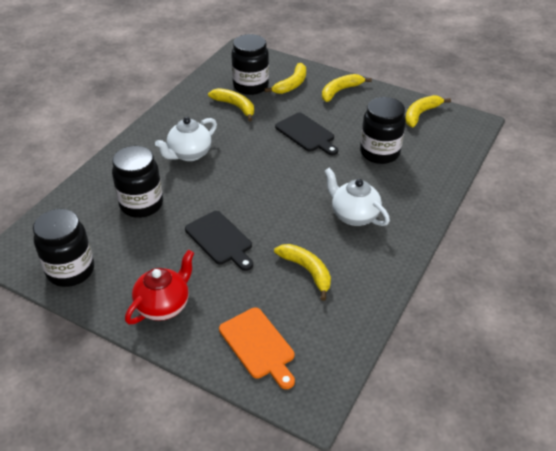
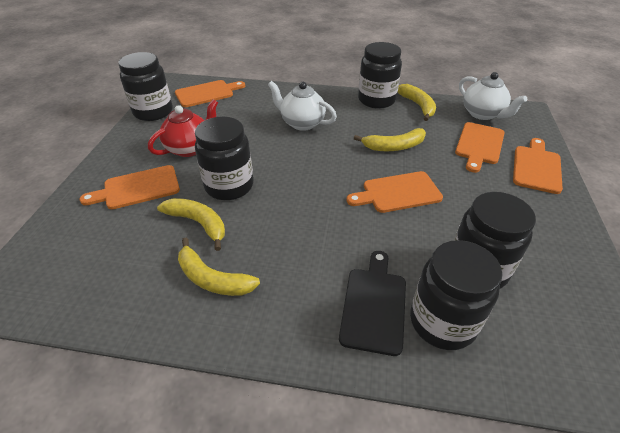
black cutting board: [185,211,253,271] [275,112,338,155] = 2 -> [339,251,406,356] = 1
black jar: [33,209,94,287] [112,146,163,218] [231,34,269,95] [360,97,406,164] = 4 -> [118,52,173,121] [195,117,253,200] [358,42,402,109] [410,240,502,350] [454,192,536,289] = 5
orange cutting board: [219,308,295,389] = 1 -> [79,165,180,209] [175,80,245,107] [347,171,443,213] [455,122,504,173] [513,138,563,194] = 5
yellow banana: [208,88,254,121] [264,63,306,94] [274,244,331,301] [322,74,372,102] [406,95,451,127] = 5 -> [157,198,225,251] [178,238,260,296] [354,128,426,151] [398,84,436,121] = 4

